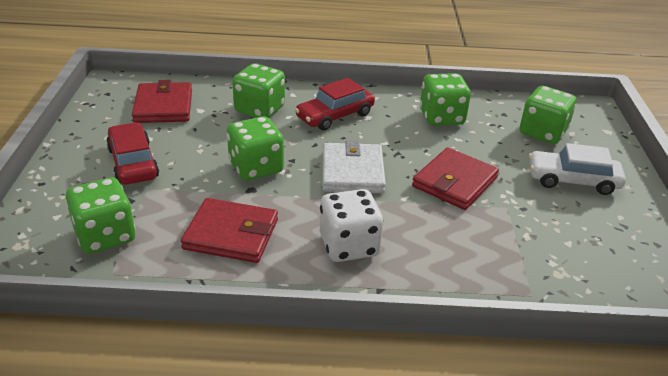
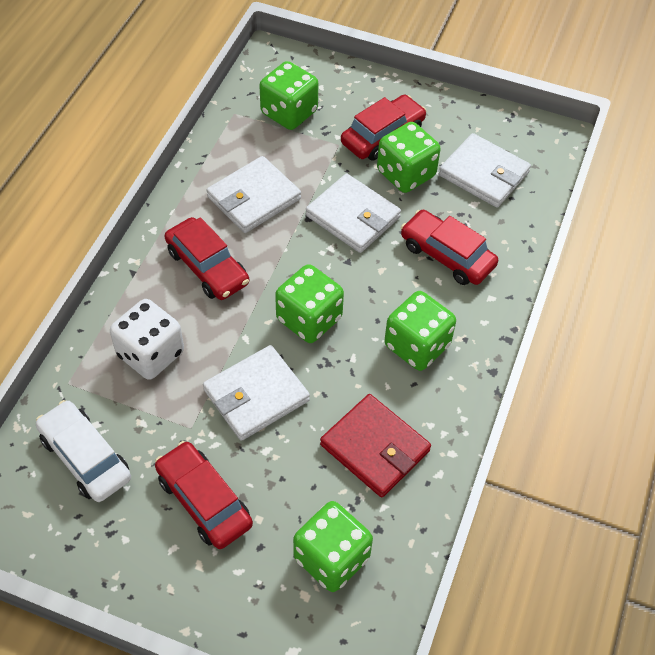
red car: [106,122,159,185] [295,78,375,131] = 2 -> [155,441,253,549] [165,217,249,300] [341,95,427,160] [401,210,498,285] = 4
red wallet: [132,80,192,123] [181,198,278,263] [412,147,499,210] = 3 -> [320,394,431,498] = 1
white wallet: [322,140,386,193] = 1 -> [203,345,310,441] [206,156,301,233] [306,173,401,253] [439,133,531,208] = 4

